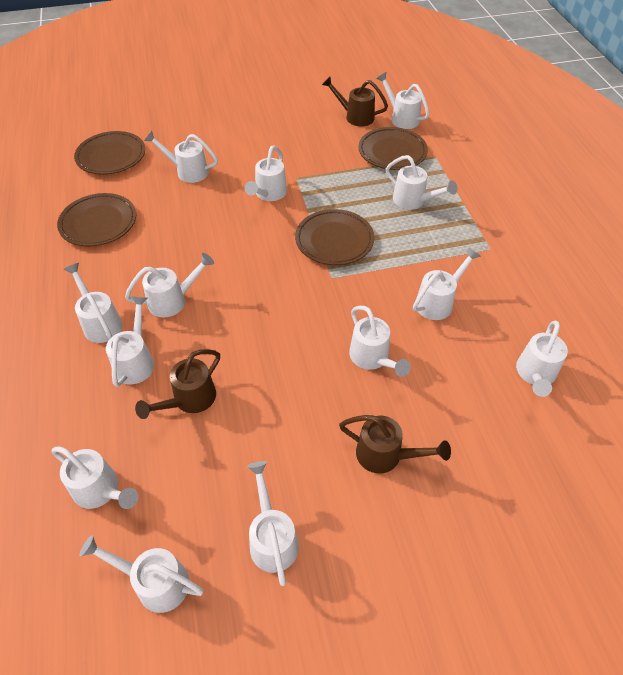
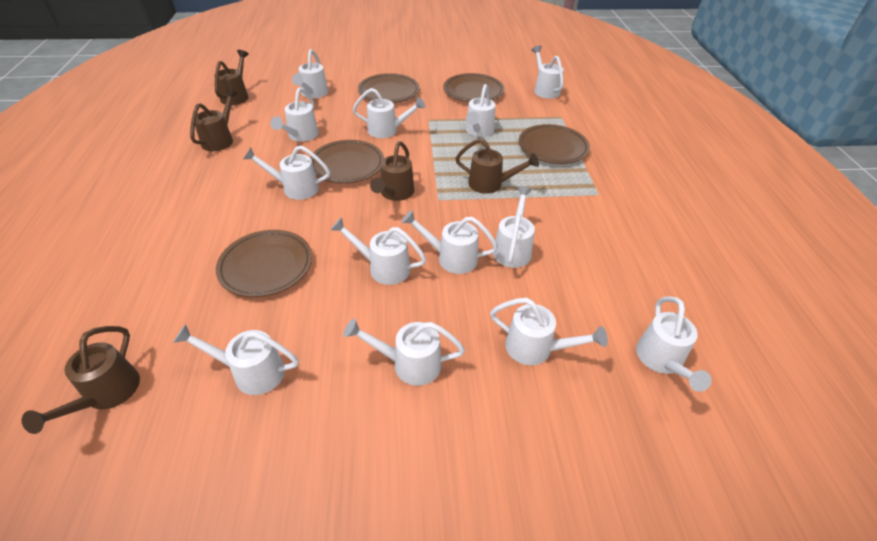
brown plate: [57,193,136,247] [74,131,145,175] [295,209,374,265] [358,127,428,170] = 4 -> [216,230,312,297] [310,140,384,184] [358,73,420,103] [443,73,504,102] [519,124,590,164] = 5
brown watering can: [135,349,220,419] [322,76,388,126] [339,415,451,473] = 3 -> [22,326,140,434] [190,89,238,151] [214,50,249,105] [370,141,414,201] [455,138,539,194] = 5

